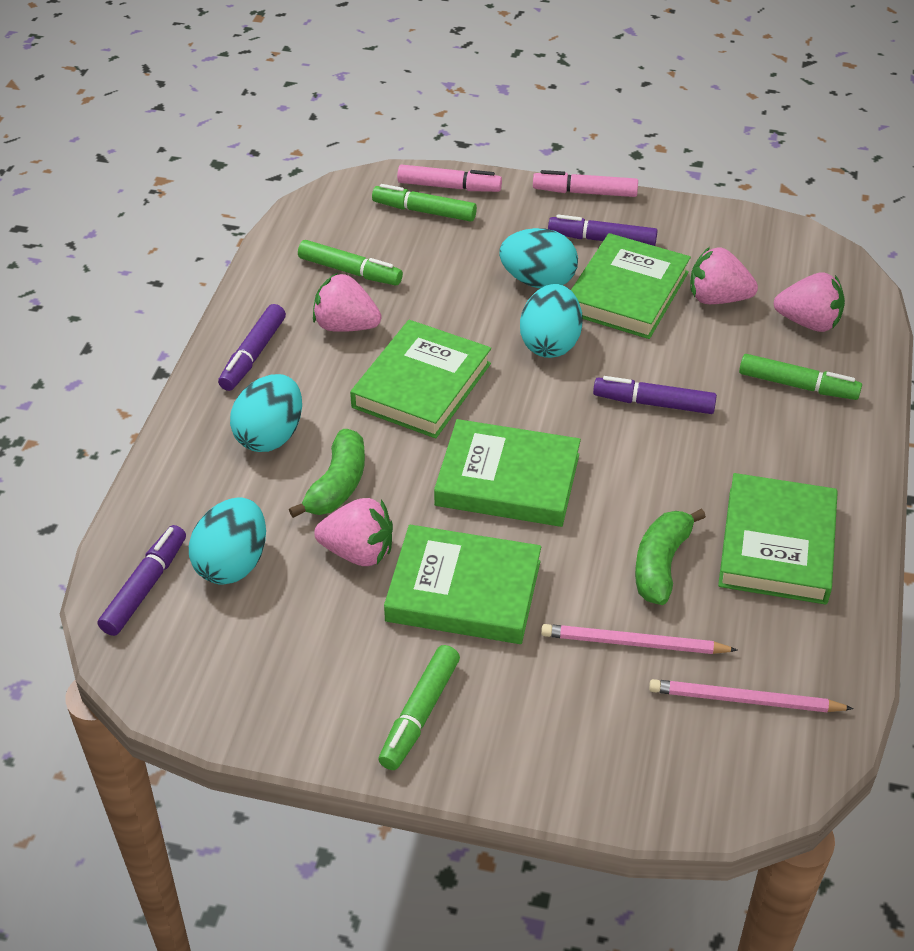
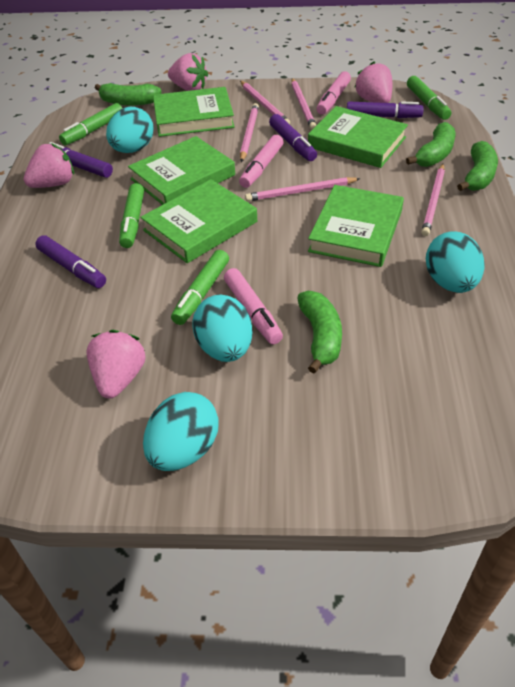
green banana: [289,429,365,518] [635,509,706,605] = 2 -> [95,83,162,106] [297,291,342,373] [406,122,455,167] [457,141,498,191] = 4
pink marker: [397,165,502,192] [533,170,638,197] = 2 -> [224,268,283,345] [239,135,284,188] [316,71,351,115] = 3
pink pencil: [541,624,737,654] [649,679,854,712] = 2 -> [240,81,290,124] [240,103,259,162] [245,177,361,202] [291,78,316,129] [421,164,445,236] = 5

